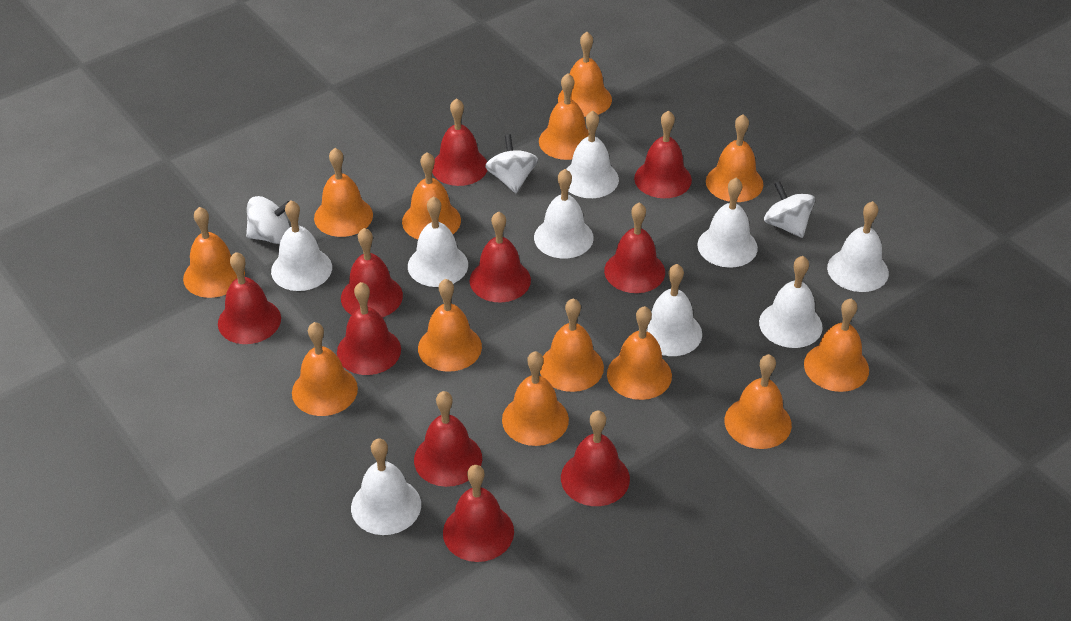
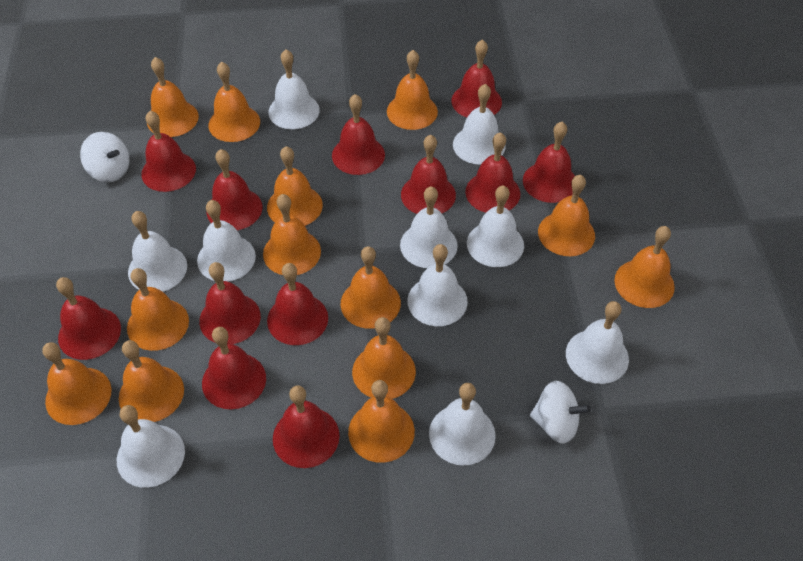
red bell: [218,252,281,344] [337,282,401,375] [341,228,403,317] [414,391,482,487] [432,98,488,186] [443,465,514,562] [470,211,531,302] [561,410,630,506] [604,202,665,293] [634,110,692,198] = 10 -> [56,277,121,360] [141,111,196,192] [199,262,261,344] [202,327,266,409] [206,149,262,230] [267,263,328,345] [273,385,340,468] [332,94,385,175] [401,135,456,214] [451,40,502,117] [465,132,520,213] [523,122,575,203] = 12
white bell: [271,200,332,291] [351,438,421,535] [408,196,468,287] [534,169,594,258] [566,110,619,198] [646,264,702,356] [697,178,758,268] [759,256,823,348] [827,201,889,292] = 9 -> [117,405,185,488] [128,211,187,292] [197,200,256,282] [268,49,320,129] [400,186,458,268] [407,244,468,326] [429,383,496,466] [453,84,506,165] [467,185,524,267] [566,301,629,384] = 10
white spinning top: [246,196,290,244] [485,135,538,193] [764,181,815,238] = 3 -> [80,132,129,182] [530,381,591,444] = 2

